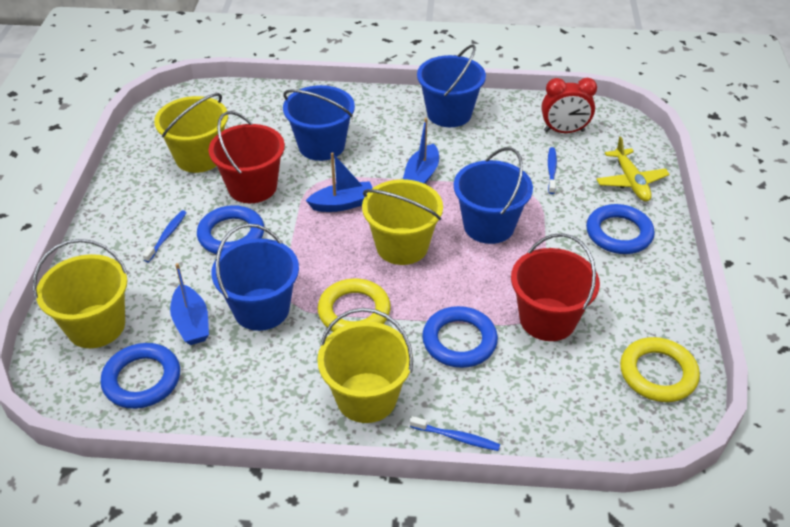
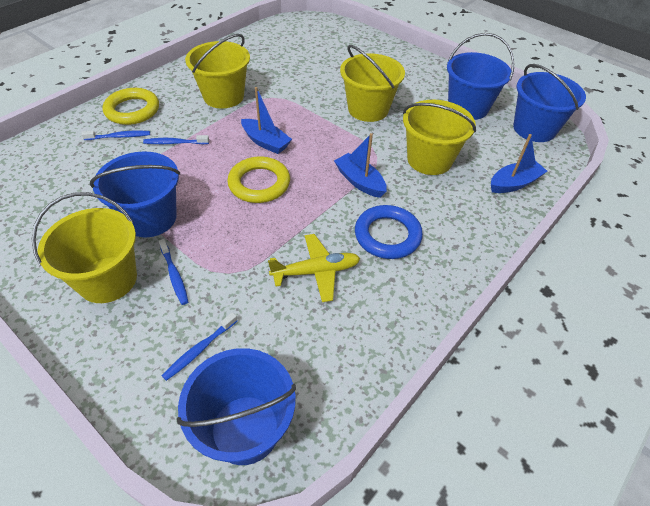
blue ring: [100,343,180,409] [197,205,264,254] [422,306,498,368] [586,204,655,254] = 4 -> [355,205,423,259] = 1
blue toothbrush: [143,210,187,262] [410,416,500,451] [548,147,557,194] = 3 -> [81,130,150,140] [143,135,209,144] [159,239,188,305] [162,312,238,381] = 4
red bucket: [209,111,285,203] [511,233,600,341] = 2 -> none = 0
red clock: [542,78,597,133] = 1 -> none = 0

